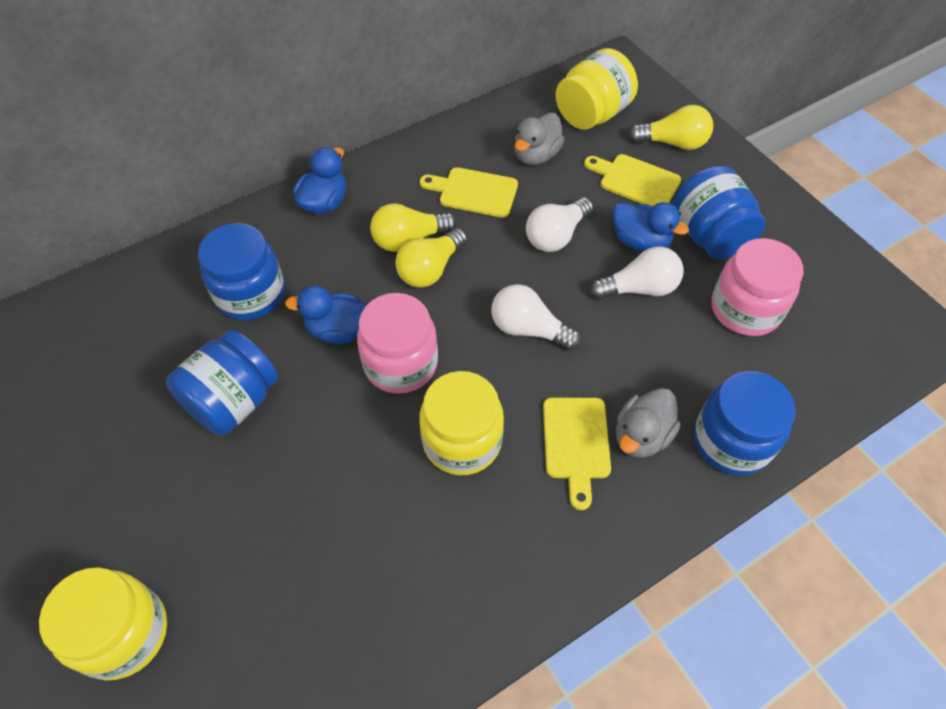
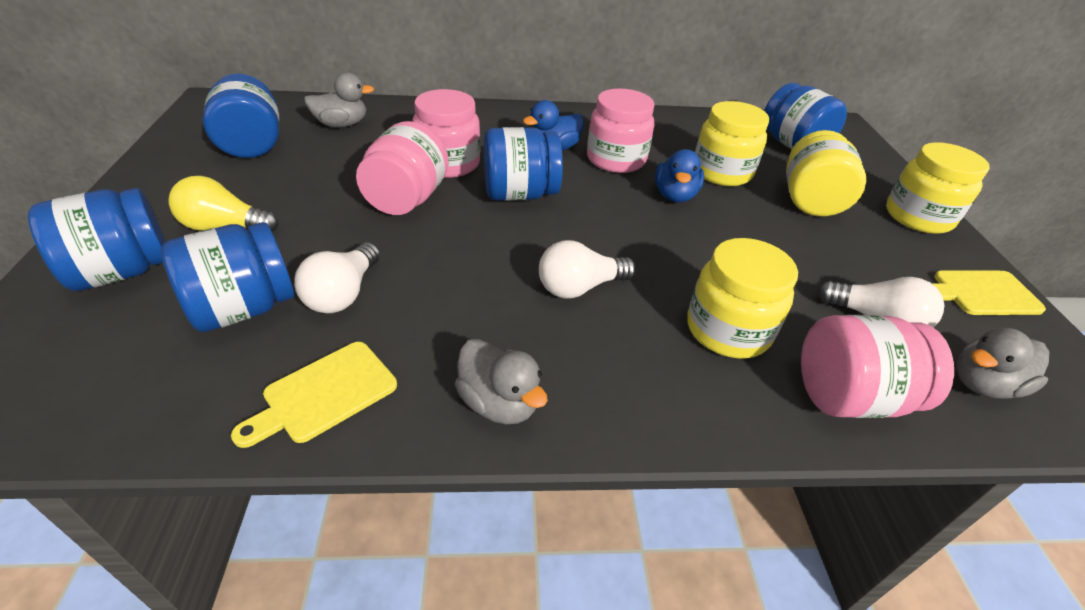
blue duck: [285,285,367,344] [293,147,346,214] [612,202,689,252] = 3 -> [523,100,584,151] [655,149,704,202] = 2
blue jar: [166,330,278,436] [198,223,285,320] [674,165,766,259] [694,371,796,475] = 4 -> [28,188,166,291] [161,222,294,332] [203,74,279,158] [484,127,563,201] [764,83,847,149] = 5
grey duck: [514,113,565,165] [616,388,680,458] = 2 -> [304,73,374,128] [455,339,548,424] [956,328,1049,399] = 3
pink jar: [357,293,438,394] [712,238,804,336] = 2 -> [356,121,449,215] [412,89,480,178] [587,89,654,173] [801,315,954,418] = 4
yellow cutting board: [420,167,518,218] [543,398,611,510] [584,154,681,206] = 3 -> [231,342,397,448] [933,270,1046,315] = 2
yellow jar: [39,567,167,681] [419,371,504,475] [555,48,638,130] = 3 -> [687,238,798,358] [695,101,770,186] [786,130,866,216] [886,142,990,234] = 4
yellow light bulb: [370,203,457,252] [395,228,467,288] [629,105,713,150] = 3 -> [168,176,279,232] = 1

